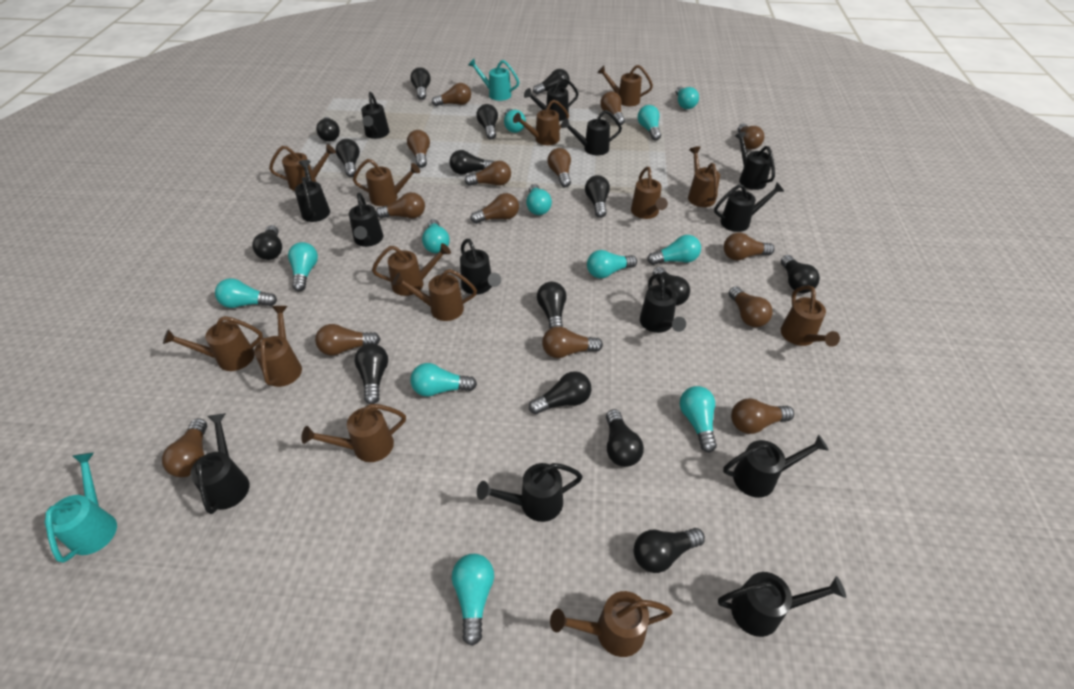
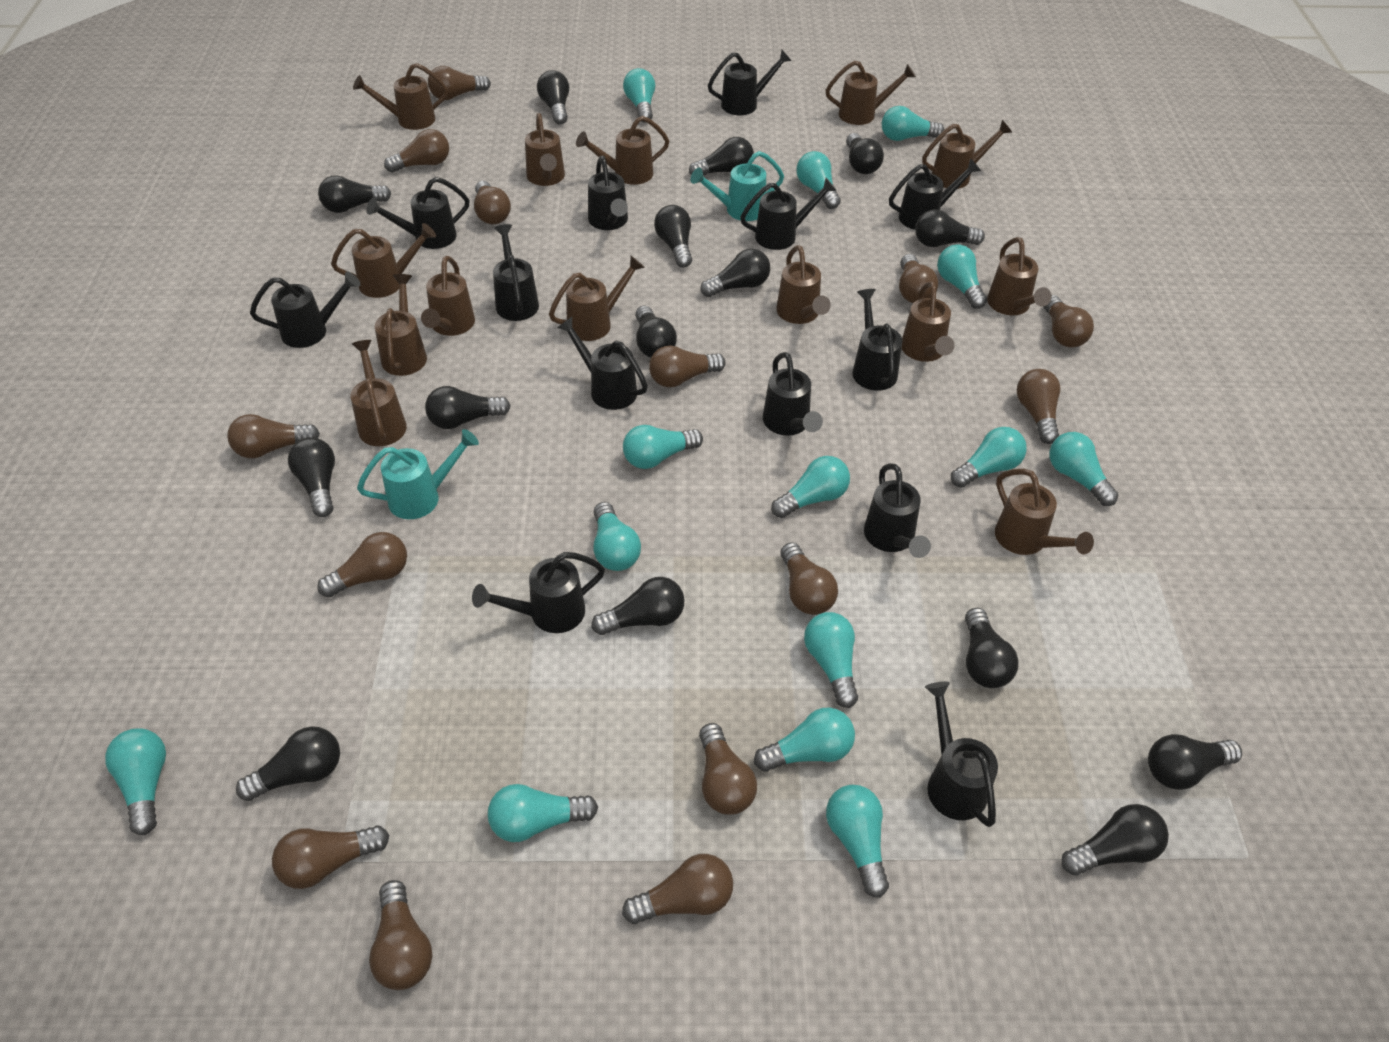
brown watering can: [163,316,263,371] [254,306,302,387] [269,144,336,191] [301,404,406,462] [353,159,420,206] [372,243,451,296] [392,269,477,321] [513,100,569,145] [550,591,673,657] [597,65,653,106] [631,167,668,219] [688,146,720,207] [781,285,840,347] = 13 -> [331,223,436,298] [350,340,407,446] [353,63,448,130] [375,274,427,376] [421,256,475,336] [525,113,565,186] [549,256,645,341] [576,116,669,185] [776,245,831,324] [825,60,916,125] [902,281,955,362] [922,120,1012,189] [987,237,1052,315] [995,469,1094,555] = 14
turquoise light bulb: [215,278,277,308] [288,242,318,291] [410,363,477,397] [422,219,450,253] [452,554,494,646] [504,108,526,133] [526,184,552,215] [587,250,637,278] [638,105,661,141] [647,235,701,265] [675,86,699,109] [680,386,717,452] = 12 -> [105,728,166,835] [488,784,598,842] [594,502,641,571] [623,68,655,123] [623,425,703,469] [754,707,855,772] [771,456,850,518] [796,151,841,209] [804,612,858,708] [826,785,889,898] [882,106,944,141] [937,244,987,309] [951,427,1027,488] [1049,432,1119,506] = 14

